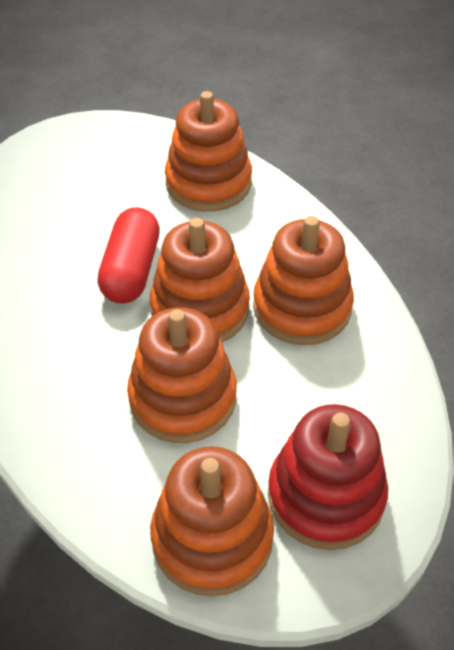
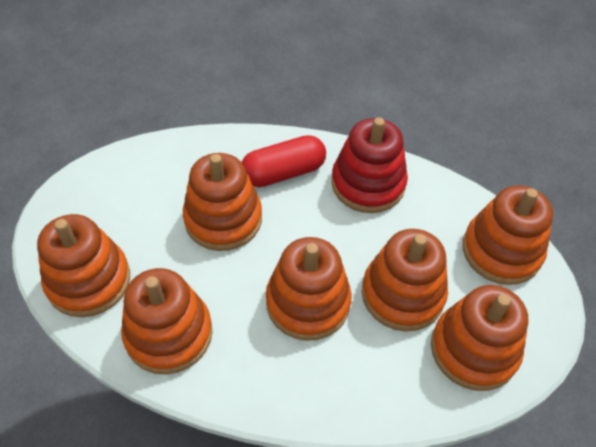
orange stacking toy: [127,307,237,443] [150,218,250,342] [150,446,274,597] [165,91,252,212] [253,216,354,345] = 5 -> [37,214,130,317] [121,268,213,374] [183,153,262,251] [266,237,352,341] [362,229,448,331] [431,285,528,391] [462,185,553,285] = 7

